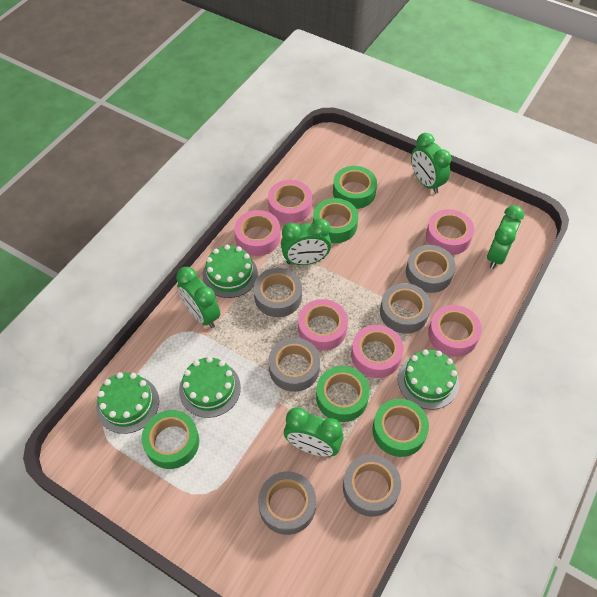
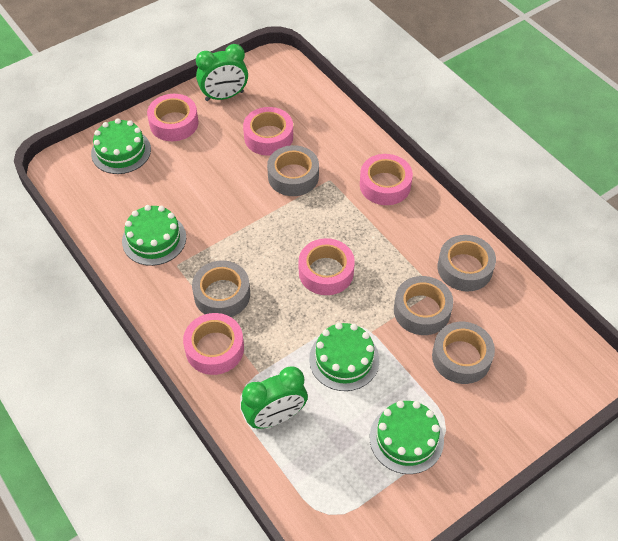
green clock: [176,267,220,328] [281,218,331,265] [284,407,343,457] [411,133,452,194] [487,205,524,269] = 5 -> [196,44,248,101] [241,366,308,429] = 2
green tape: [141,410,199,469] [313,198,358,243] [316,366,370,422] [333,166,377,209] [372,399,429,457] = 5 -> none = 0
grey tape: [254,268,302,317] [258,471,316,535] [268,338,320,392] [343,454,401,517] [380,283,431,334] [406,245,456,293] = 6 -> [192,261,250,317] [267,145,319,196] [394,276,453,335] [432,322,495,384] [437,235,496,292] = 5
pink tape: [234,210,280,256] [268,180,312,224] [298,299,348,351] [351,325,404,378] [426,209,474,255] [428,305,482,357] = 6 -> [147,94,198,141] [183,313,244,375] [243,107,293,156] [298,238,355,295] [360,154,413,205] = 5

